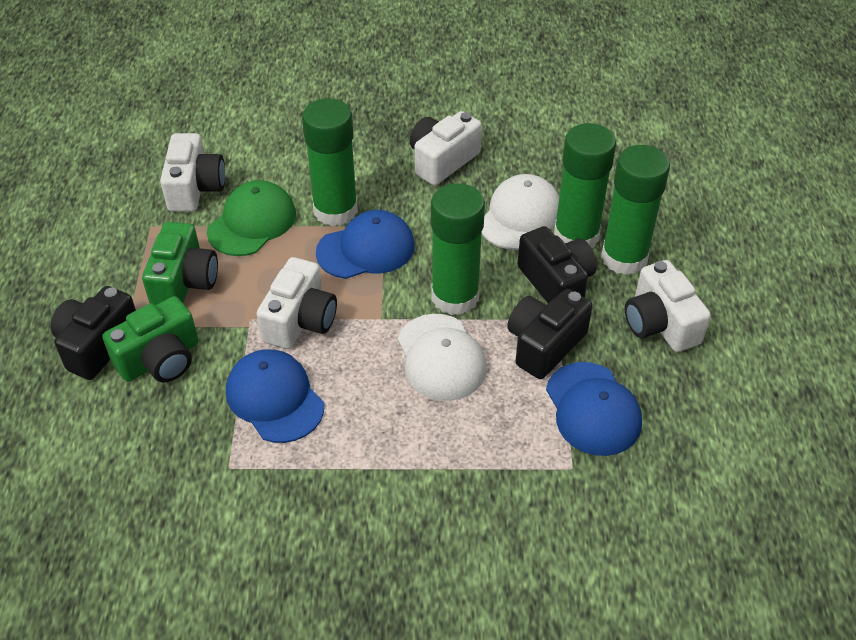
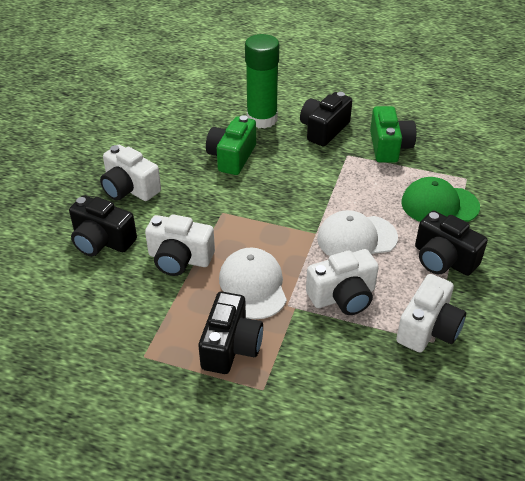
black camera: [51,286,136,380] [507,289,593,379] [517,226,597,304] = 3 -> [69,196,137,256] [199,292,263,374] [300,92,352,146] [415,211,488,276] = 4
blue cap: [226,349,324,443] [316,210,415,279] [546,362,642,456] = 3 -> none = 0
green glue stick: [302,98,358,226] [431,183,485,315] [554,123,616,248] [601,145,670,275] = 4 -> [245,34,279,128] = 1

